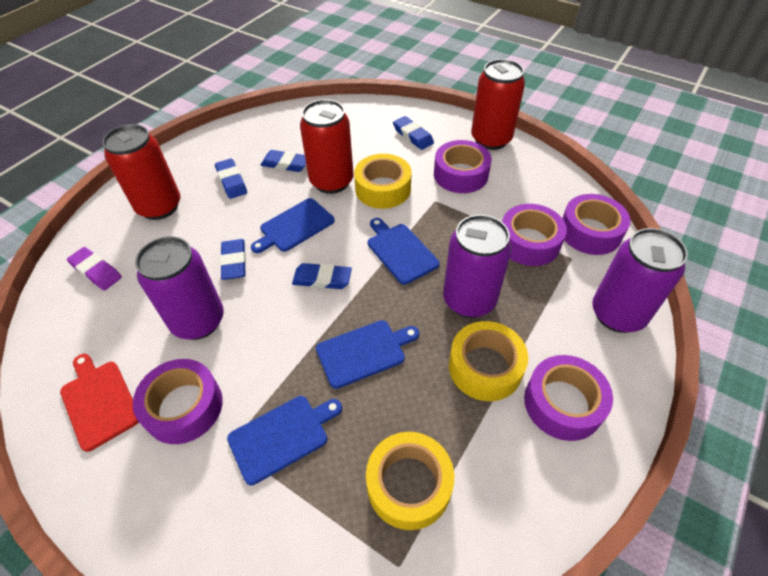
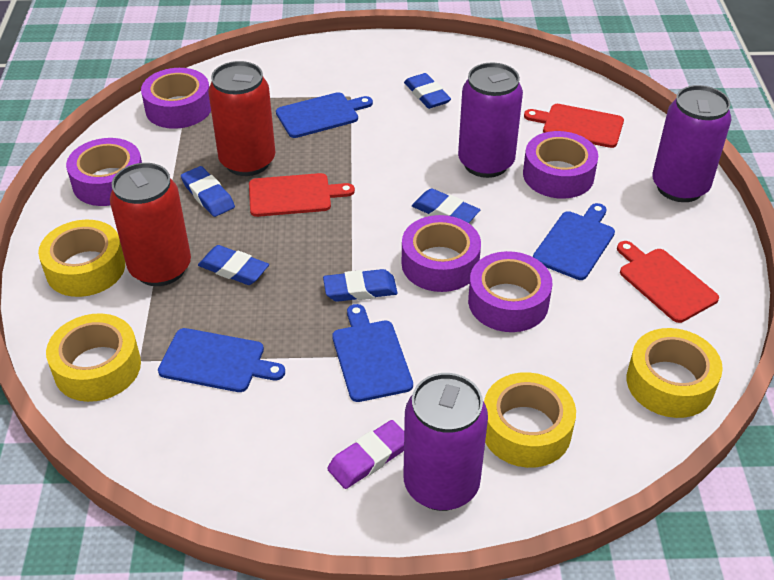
red can: [102,124,181,220] [300,99,354,194] [471,59,525,150] = 3 -> [110,163,191,286] [208,61,275,176] = 2
red cutting board: [60,354,139,452] = 1 -> [249,173,355,217] [524,104,624,148] [617,241,719,323] = 3
yellow tape: [354,154,412,209] [366,432,454,530] [449,321,528,401] = 3 -> [38,220,125,297] [46,313,141,402] [484,372,576,468] [627,328,723,418] = 4

